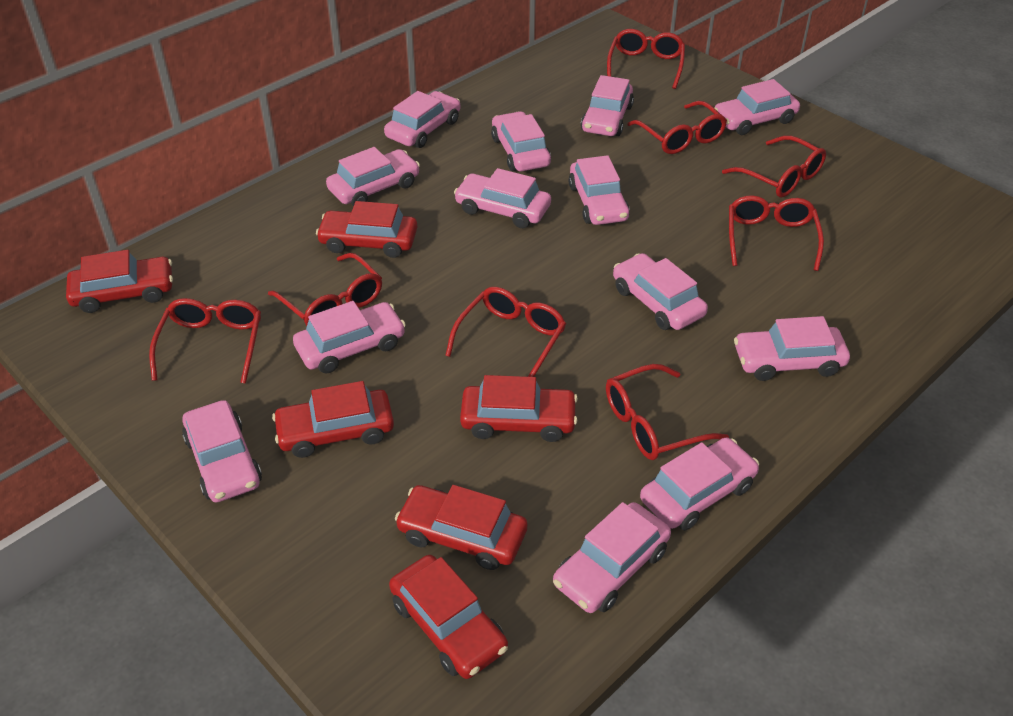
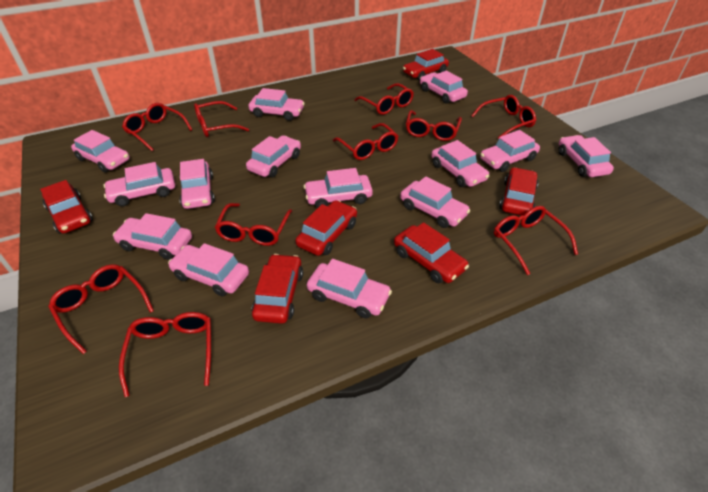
pink car: [182,400,262,502] [293,301,406,374] [326,147,420,206] [384,91,460,148] [454,168,551,228] [491,112,551,171] [553,502,671,613] [569,155,630,225] [581,75,634,136] [613,253,708,330] [640,437,759,531] [714,79,800,135] [734,316,850,381] = 13 -> [71,130,130,173] [103,162,175,206] [113,213,192,260] [168,243,249,297] [179,159,215,209] [246,135,301,177] [248,88,305,121] [304,168,373,208] [307,259,392,318] [400,176,470,228] [420,71,468,104] [431,140,489,187] [480,130,540,172] [558,135,614,177] = 14
red glasses: [149,298,261,384] [268,253,382,326] [445,287,566,377] [606,364,729,460] [607,29,685,89] [627,101,727,154] [722,135,826,198] [729,195,824,271] = 8 -> [48,264,154,354] [119,312,211,397] [122,103,192,151] [194,101,249,137] [214,203,292,246] [333,123,398,160] [354,83,414,115] [406,110,462,141] [471,95,536,139] [494,206,578,275] = 10

